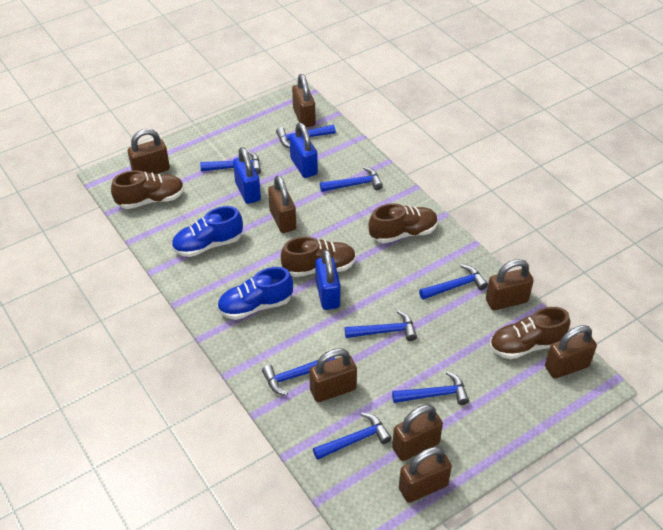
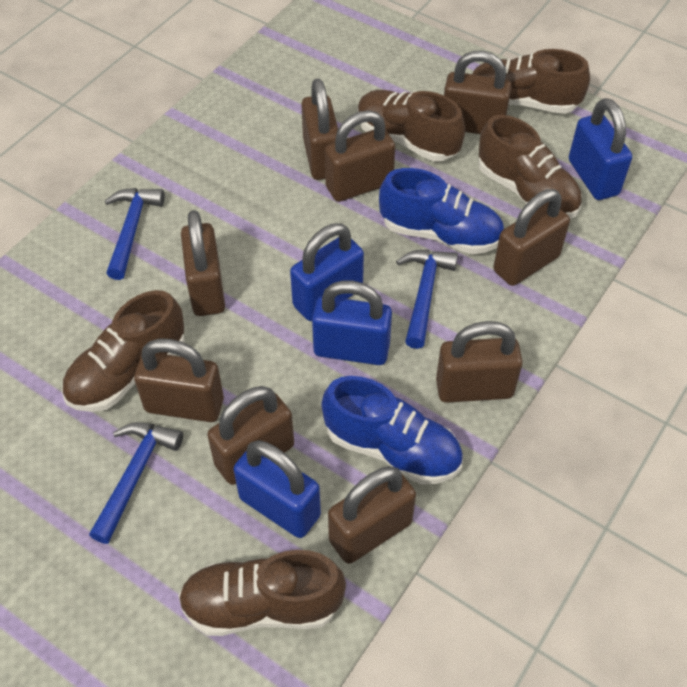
blue hammer: [200,151,261,174] [262,357,335,395] [276,125,336,148] [313,413,392,460] [320,167,383,192] [345,310,417,341] [392,371,469,405] [419,264,488,300] = 8 -> [89,422,183,544] [105,188,165,280] [396,250,458,349] = 3
blue padlock: [233,147,261,204] [289,123,318,178] [315,249,341,310] = 3 -> [234,440,321,538] [290,223,364,321] [312,280,392,365] [569,98,632,200] = 4
brown padlock: [128,129,170,174] [268,175,296,233] [292,74,316,127] [309,348,357,402] [392,405,443,461] [399,447,452,503] [486,259,534,310] [545,325,597,379] = 8 -> [134,338,224,422] [181,210,225,316] [207,386,294,485] [301,79,338,180] [325,110,395,202] [328,466,416,564] [436,321,523,403] [444,50,512,134] [493,189,570,286] = 9
brown shoe: [111,170,184,209] [281,237,356,277] [369,203,438,243] [490,307,570,359] = 4 -> [62,290,185,412] [178,550,346,636] [358,90,465,161] [472,49,590,114] [478,115,582,219] = 5

